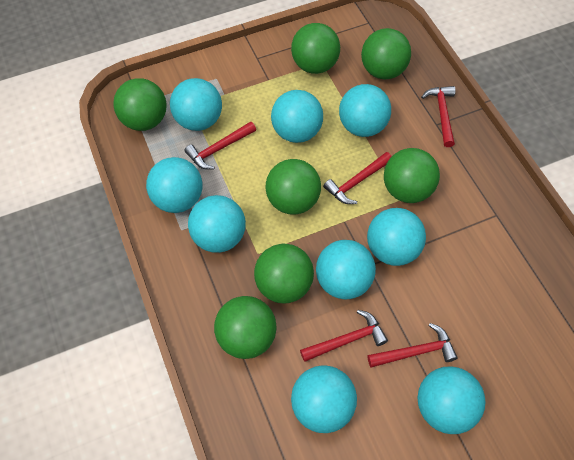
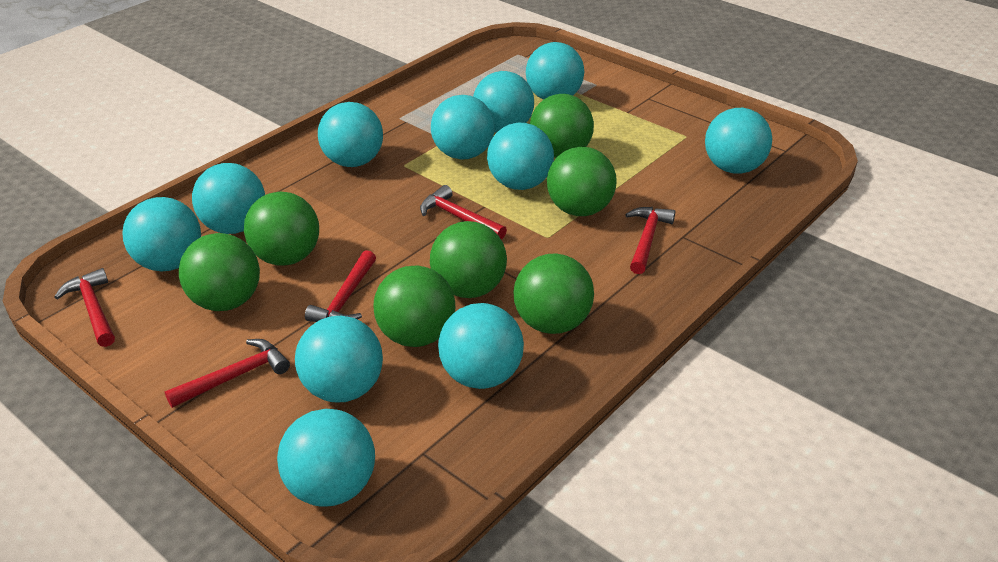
turquoise ball: [146,157,203,213] [170,78,222,131] [188,195,246,253] [271,90,323,143] [291,365,357,433] [316,240,376,299] [339,84,391,137] [367,208,426,266] [418,366,486,434] = 9 -> [122,197,201,272] [192,163,265,234] [277,409,375,507] [295,316,383,403] [318,102,383,167] [431,95,495,160] [438,303,524,389] [473,71,534,133] [487,123,554,190] [526,42,584,100] [705,108,772,174] = 11

